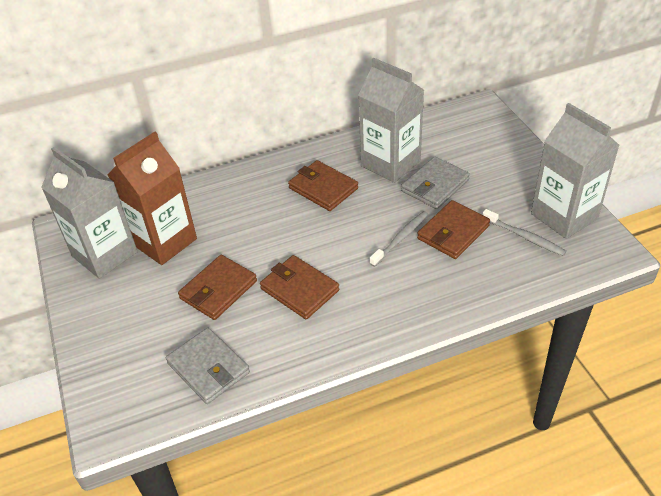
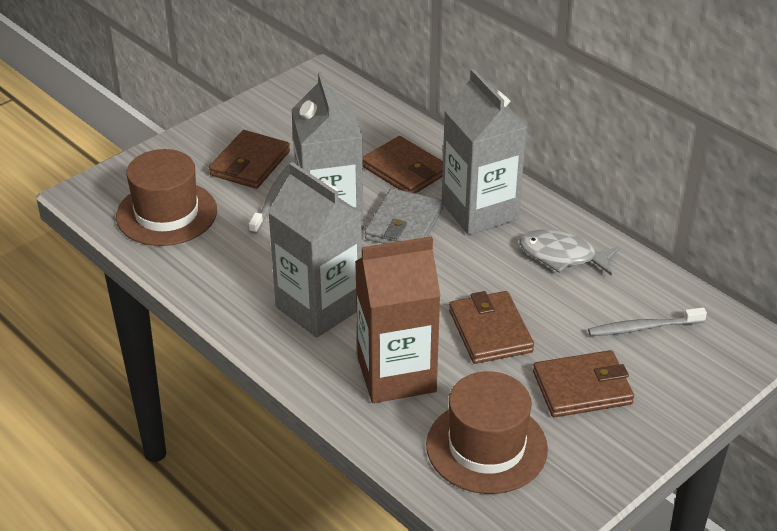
brown hat: none = 0 -> [116,149,217,246] [426,371,548,494] = 2
grey fish: none = 0 -> [520,230,620,276] = 1
grey wallet: [166,328,250,404] [401,156,470,209] = 2 -> [365,188,443,244] = 1

